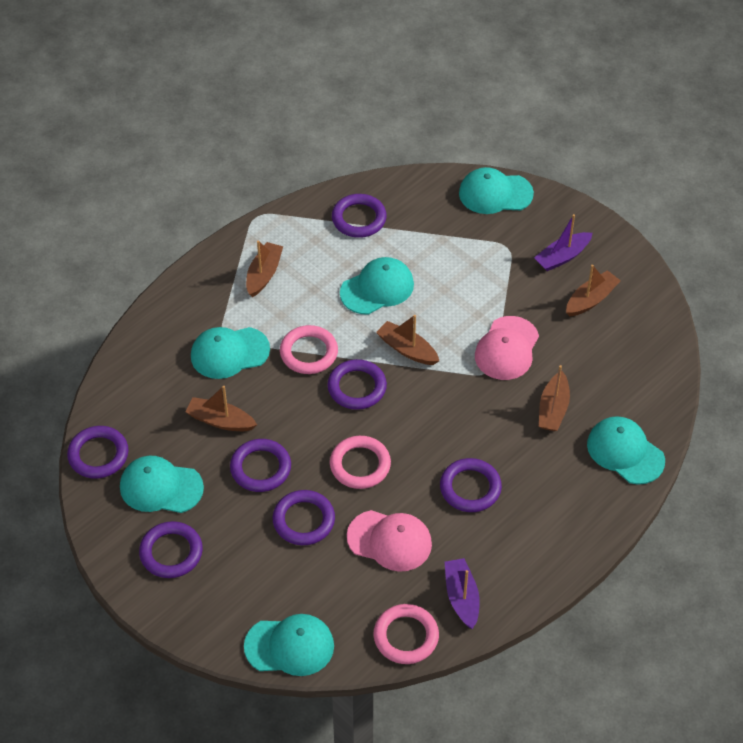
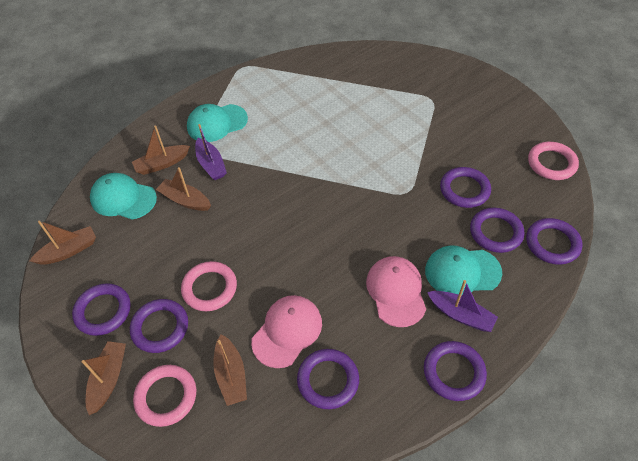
turquoise cap: [120,456,204,513] [191,327,270,379] [244,614,334,676] [340,257,414,315] [459,167,534,214] [587,416,665,485] = 6 -> [90,173,157,220] [187,104,248,142] [425,245,502,296] = 3

